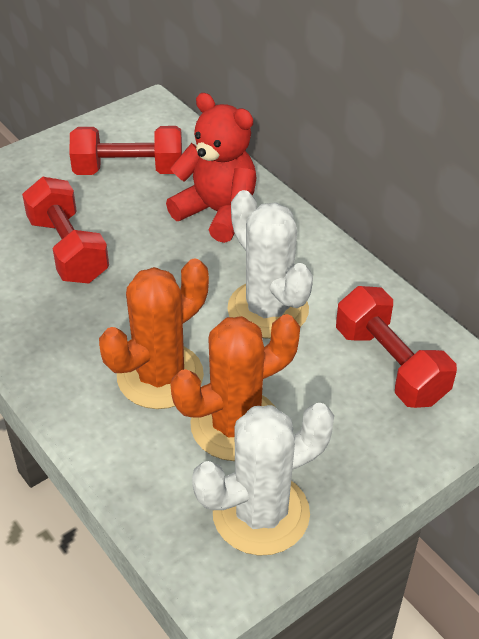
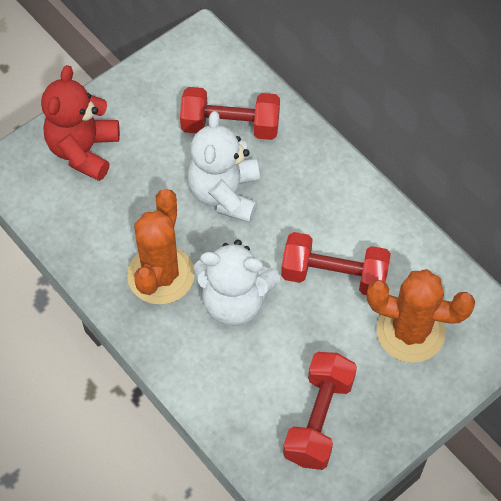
white cactus: [192,403,334,556] [227,190,313,339] = 2 -> none = 0
white teddy bear: none = 0 -> [188,111,260,223] [193,240,280,326] = 2

